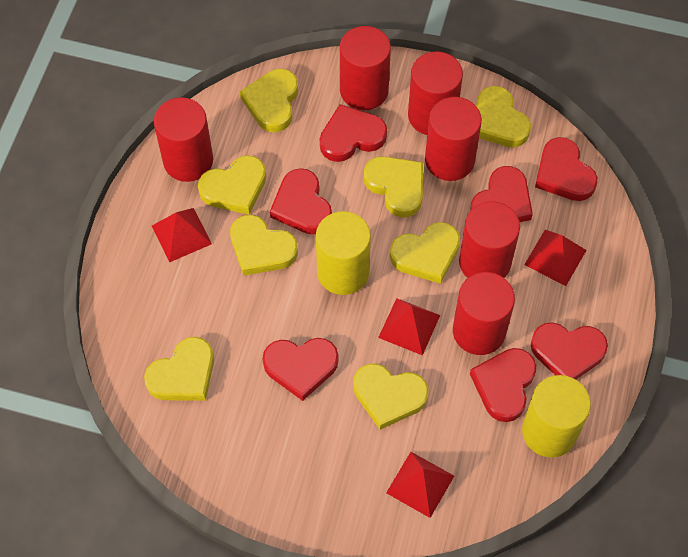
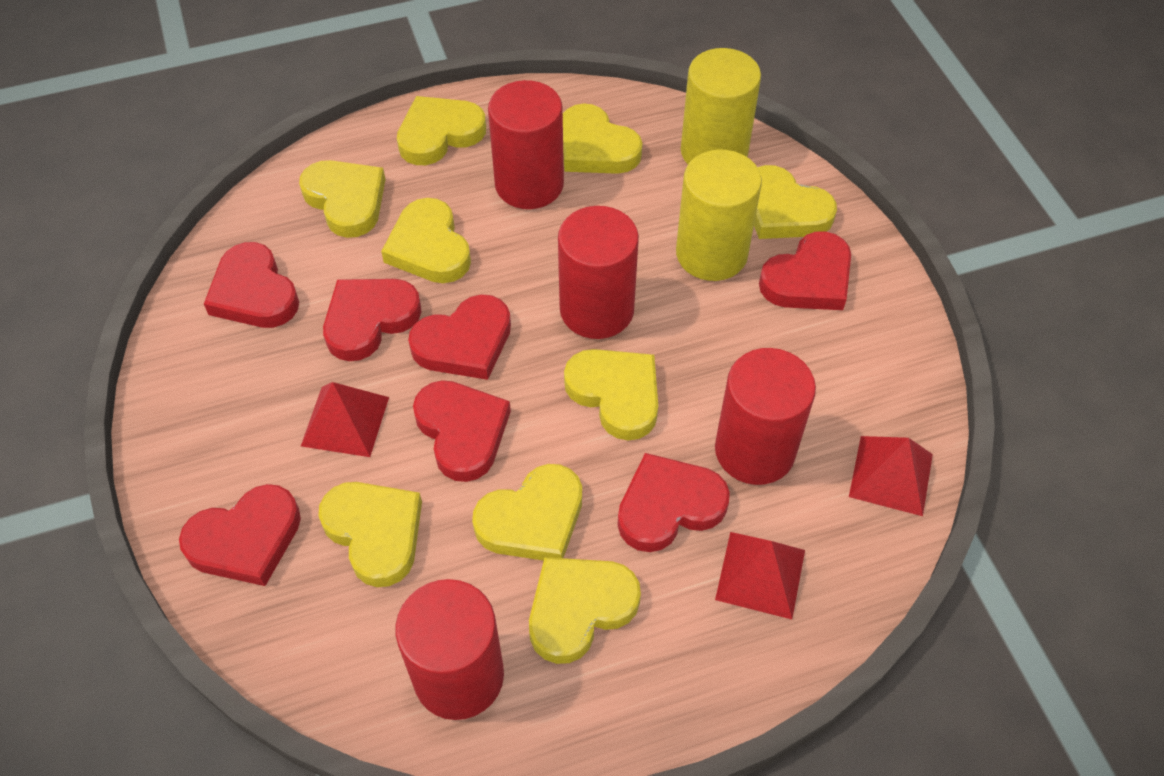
red cylinder: [154,97,213,182] [340,26,391,110] [408,52,463,135] [425,97,482,181] [453,272,515,355] [459,201,520,278] = 6 -> [395,579,504,720] [488,80,564,209] [558,206,639,339] [715,348,816,485] = 4
red pyramid: [152,208,212,263] [378,298,440,355] [386,452,454,518] [524,230,587,286] = 4 -> [301,382,389,457] [715,532,805,619] [849,436,933,516] = 3
yellow heart: [144,337,214,401] [198,155,266,215] [230,215,298,276] [240,69,298,132] [353,364,429,430] [364,156,423,218] [390,222,460,284] [476,86,531,147] = 8 -> [299,160,386,238] [318,482,422,587] [381,198,471,283] [397,96,486,165] [472,464,582,561] [529,557,641,664] [563,104,643,174] [564,349,658,441] [754,165,837,239] = 9

